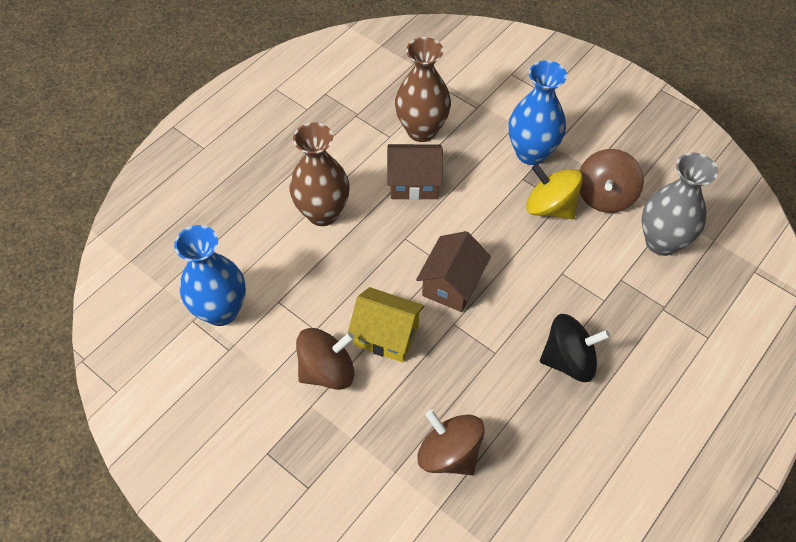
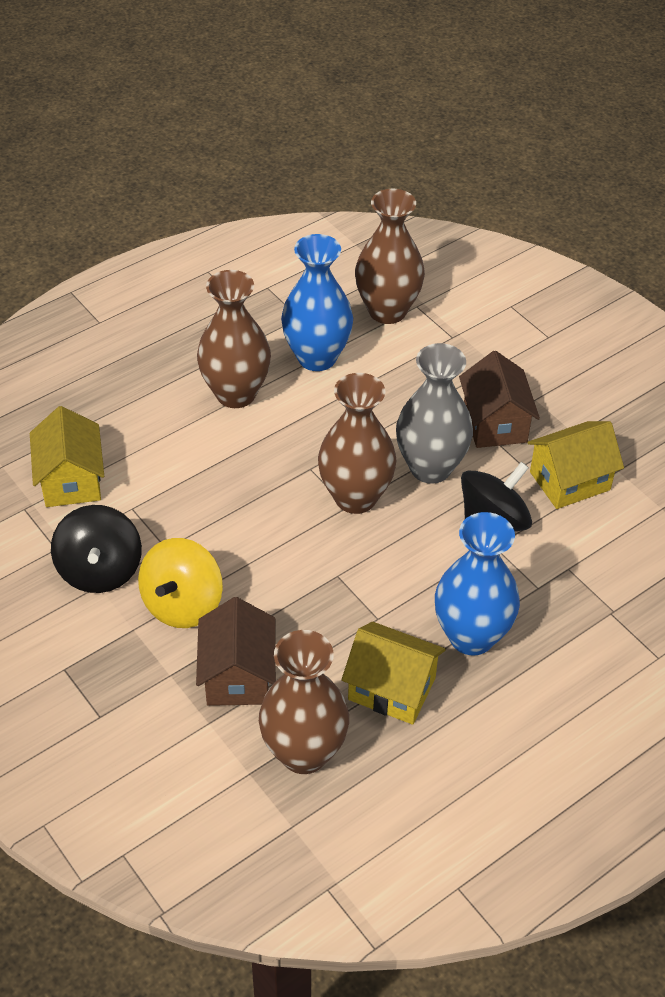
black spinning top: [540,314,610,382] = 1 -> [51,505,142,593] [461,462,532,531] = 2
brown spinning top: [296,328,354,390] [417,410,485,475] [579,149,644,213] = 3 -> none = 0
brown vase: [289,122,349,226] [395,37,451,142] = 2 -> [197,270,271,408] [259,630,349,774] [318,373,397,514] [355,189,425,324] = 4
yellow house: [348,287,425,362] = 1 -> [30,406,104,507] [342,622,446,725] [527,421,624,509] = 3

